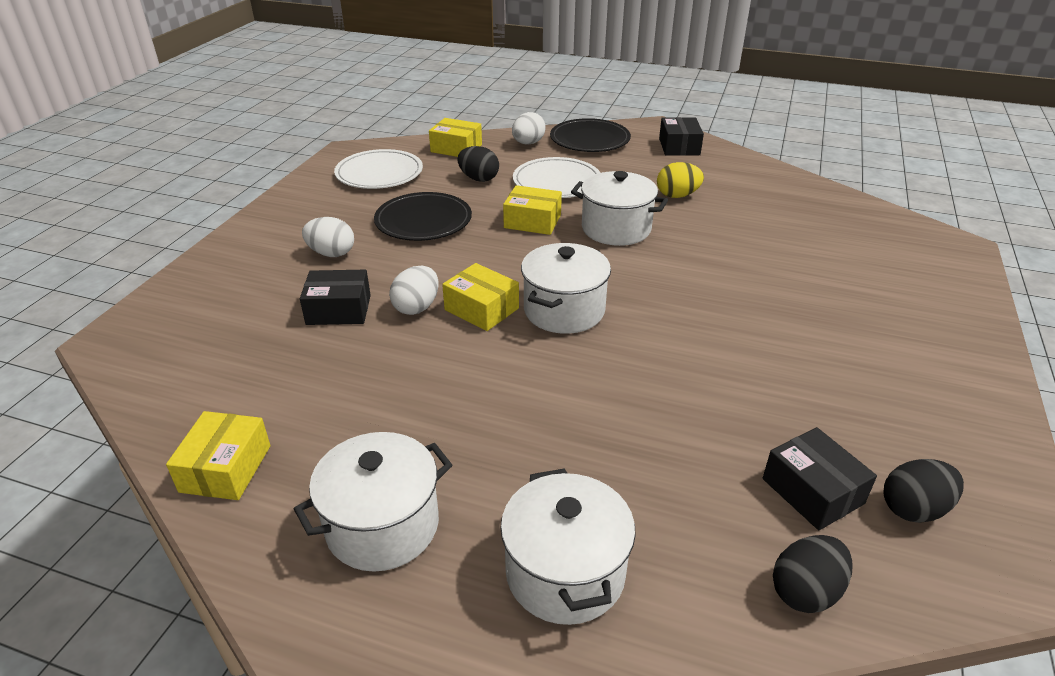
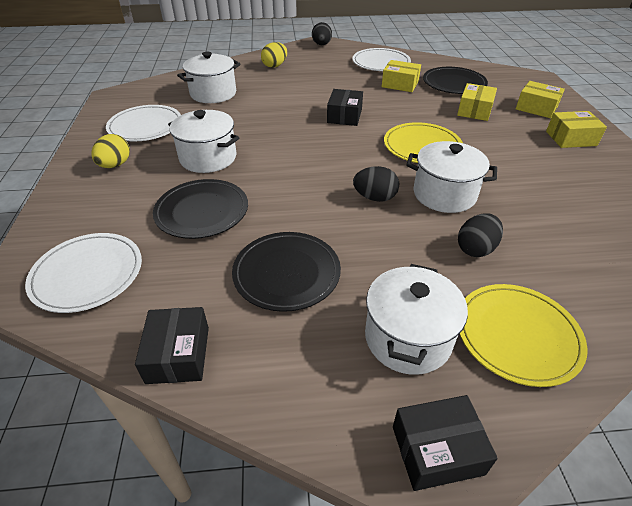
black plate: [374,192,472,241] [550,118,631,152] = 2 -> [153,179,248,239] [232,232,341,312] [423,67,488,94] = 3
white egg: [302,217,354,257] [389,266,439,315] [512,112,546,145] = 3 -> none = 0
white plate: [334,149,423,189] [513,157,600,198] = 2 -> [25,233,142,313] [106,105,181,141] [352,48,411,71] = 3
yellow egg: [657,162,704,198] = 1 -> [91,134,130,168] [261,42,287,68] = 2
yellow plate: none = 0 -> [384,122,463,163] [459,284,587,387] = 2

